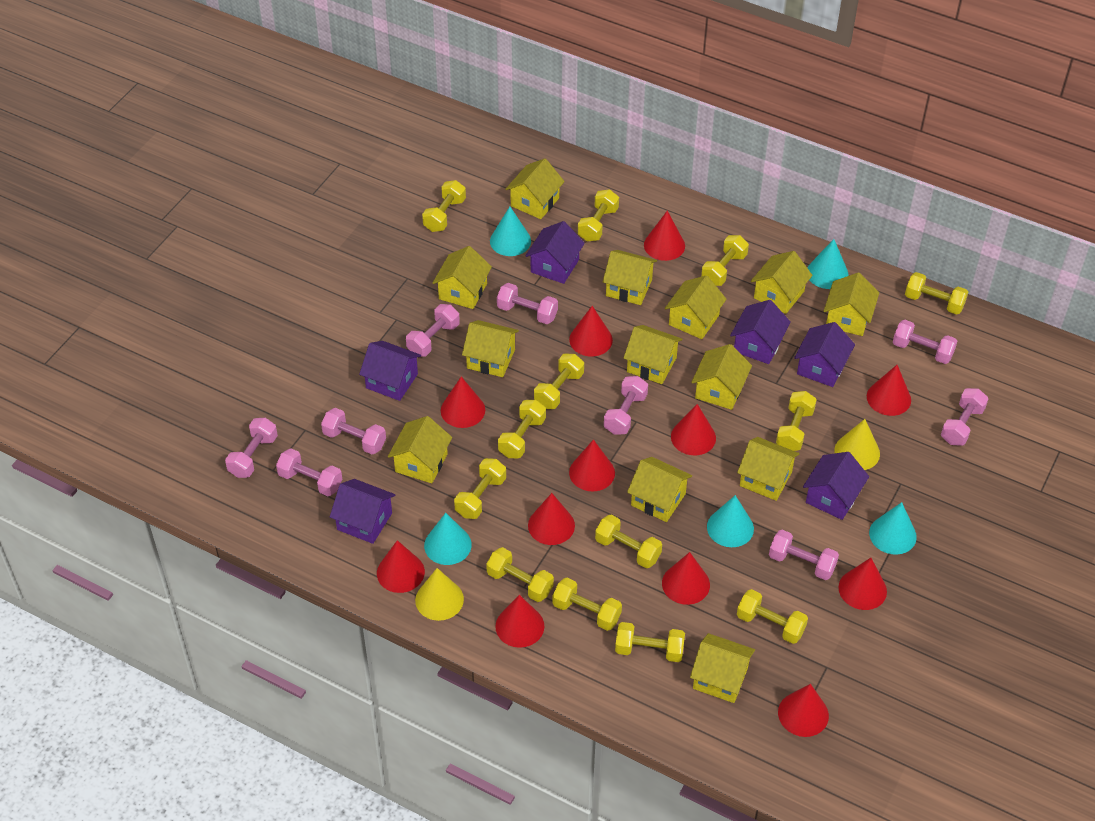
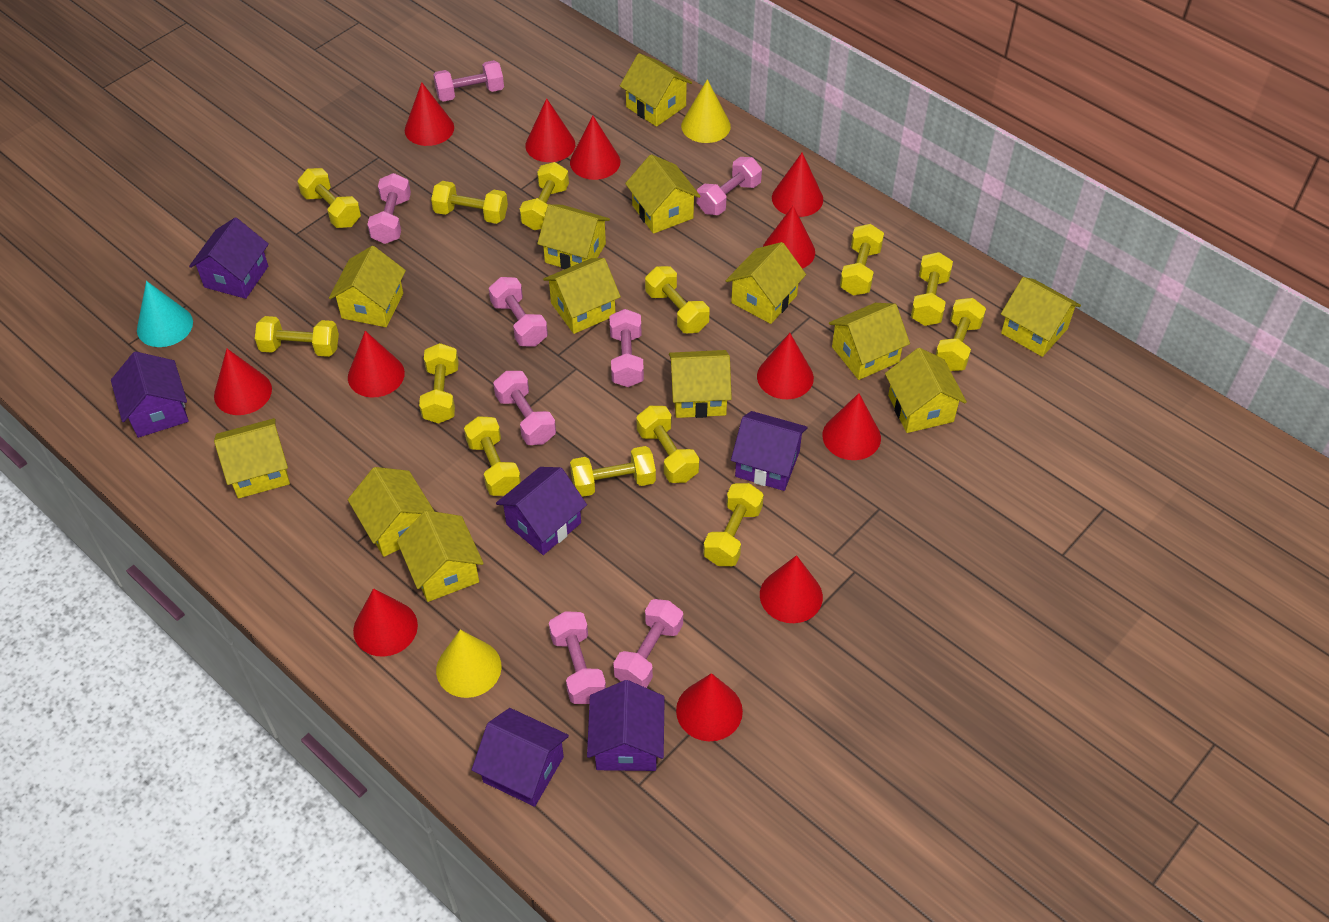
pink dumbbell: [225,418,278,478] [276,449,342,496] [321,408,386,454] [406,304,460,357] [497,283,558,324] [604,376,648,435] [769,530,839,580] [893,320,957,364] [941,388,988,446] = 9 -> [367,173,411,244] [433,60,504,102] [489,277,548,346] [493,371,556,445] [549,611,606,704] [609,309,644,387] [613,599,683,688] [697,157,762,215] = 8
turquoise cone: [424,513,472,565] [490,207,531,256] [707,495,754,547] [807,239,849,289] [869,502,917,555] = 5 -> [137,281,193,347] = 1

